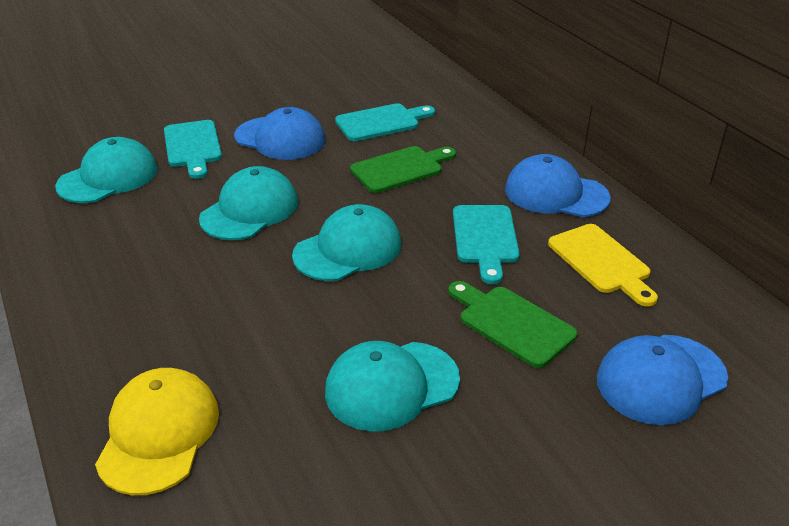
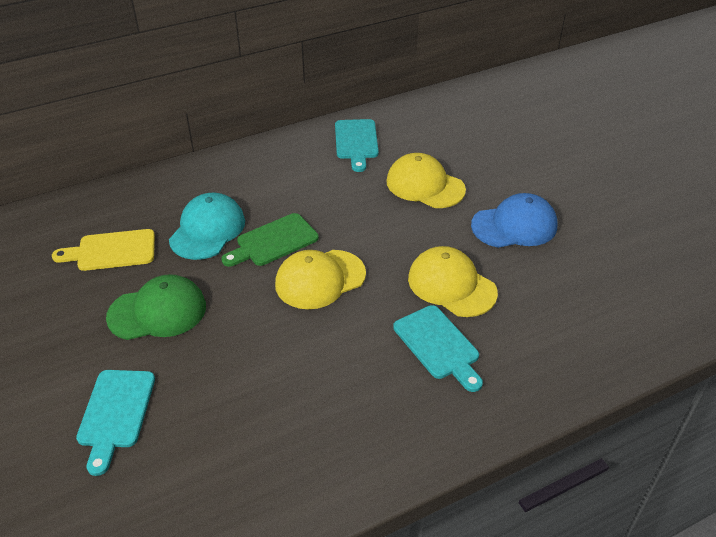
blue cap: [234,107,325,160] [505,154,610,217] [597,335,728,425] = 3 -> [471,193,558,248] = 1
green cap: none = 0 -> [106,274,206,340] = 1
green cutting board: [350,146,456,193] [448,281,578,368] = 2 -> [221,213,319,267] = 1
turquoise cap: [55,137,158,203] [199,166,298,240] [292,204,401,281] [325,341,460,432] = 4 -> [169,193,245,260] = 1
yellow cap: [95,368,219,495] = 1 -> [275,250,366,309] [386,153,466,208] [408,246,498,317] = 3

